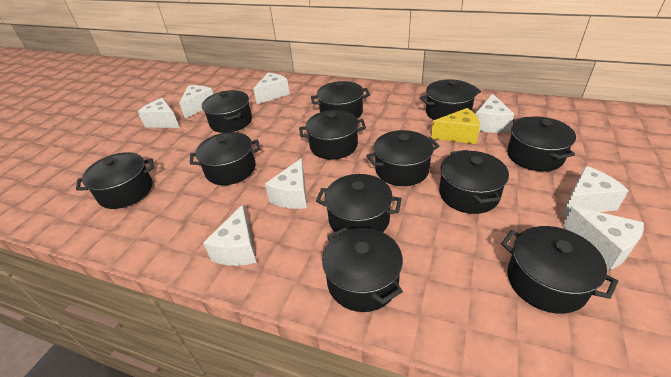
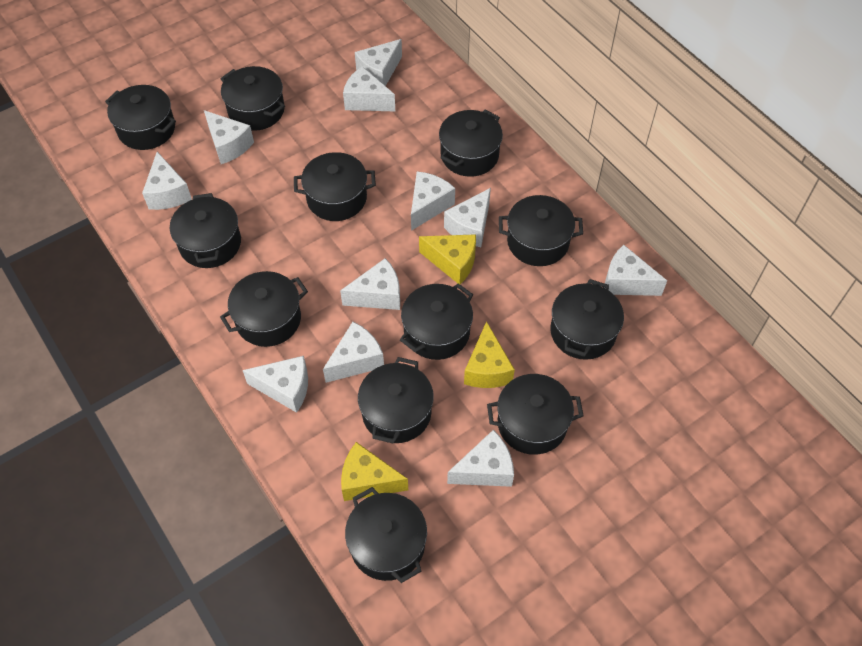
white cheese: [138,98,180,128] [179,85,213,118] [203,205,257,266] [254,73,290,104] [265,158,307,209] [476,94,514,133] [561,166,629,216] [562,206,644,271] = 8 -> [142,152,192,210] [204,110,254,164] [242,356,308,413] [323,322,384,383] [340,258,400,310] [343,66,395,111] [355,39,402,86] [411,171,455,231] [444,188,491,247] [447,430,514,487] [605,245,667,296] = 11
yellow cheese: [431,108,480,144] = 1 -> [341,442,408,501] [419,234,476,284] [464,321,515,388] = 3

